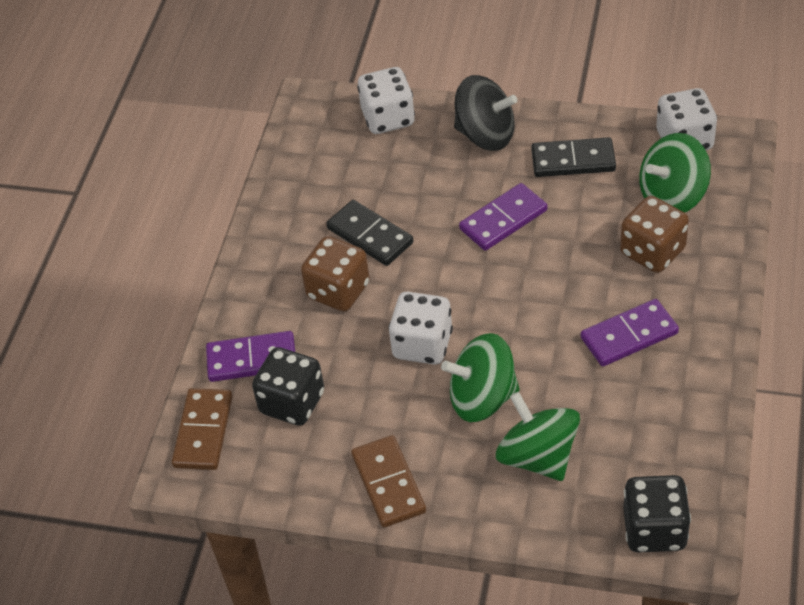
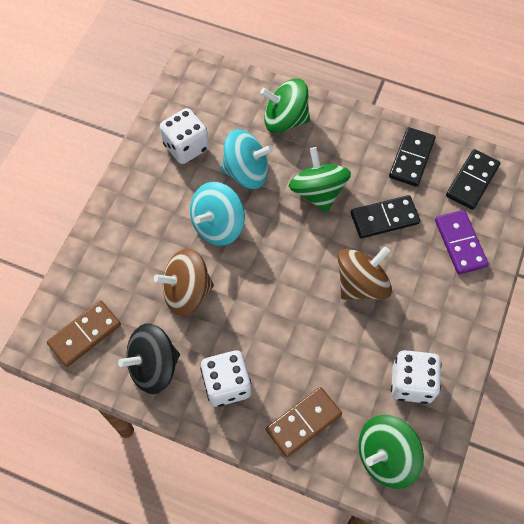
black dice: [252,347,324,426] [623,475,691,552] = 2 -> none = 0
black domino: [326,200,413,266] [531,137,616,177] = 2 -> [351,195,420,239] [389,127,436,187] [446,149,500,210] = 3
brown dice: [301,236,370,312] [620,196,689,273] = 2 -> none = 0
brown spinning top: none = 0 -> [154,248,214,316] [338,246,392,300] = 2
purple domino: [206,331,295,382] [459,183,547,251] [581,299,679,366] = 3 -> [435,210,488,274] = 1
turquoise spinning top: none = 0 -> [190,182,245,246] [221,129,273,189] = 2

